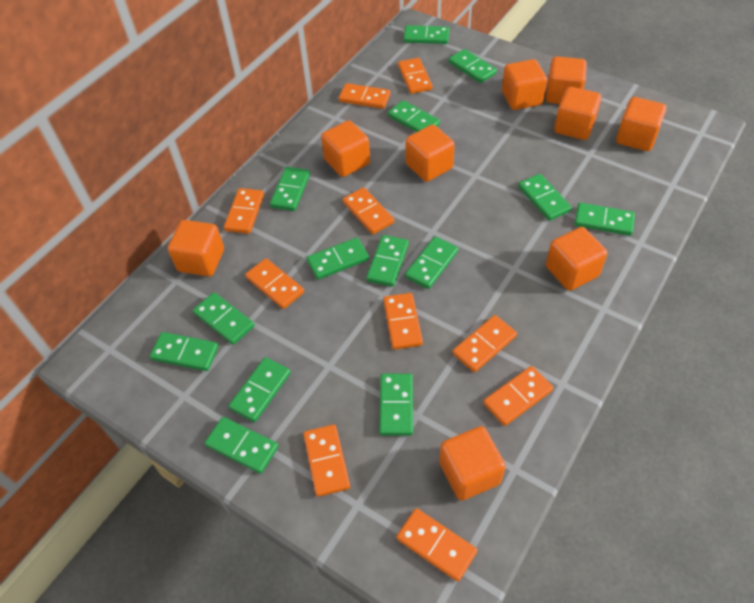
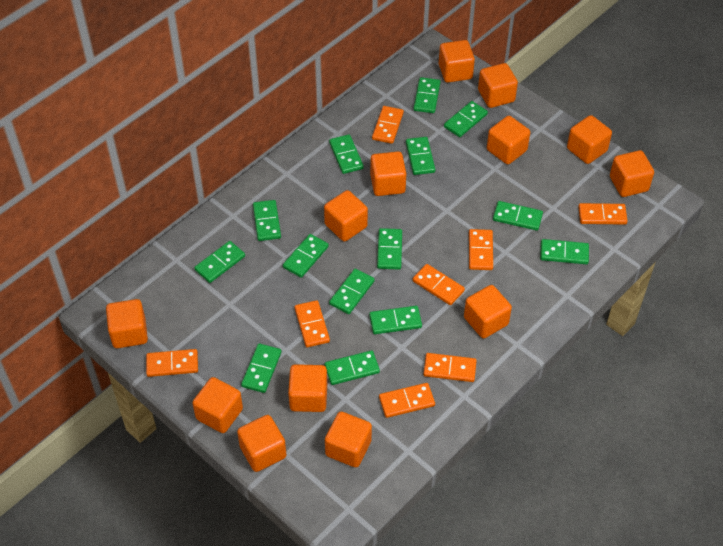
orange cube: [168,220,224,276] [321,120,370,177] [405,124,455,182] [439,426,506,501] [502,59,547,110] [546,56,587,104] [546,227,607,291] [554,87,602,140] [616,97,666,151] = 9 -> [106,299,148,348] [192,377,243,433] [237,415,286,472] [288,364,327,412] [324,190,368,241] [325,412,372,467] [370,151,406,196] [439,40,475,83] [464,285,512,338] [478,63,518,108] [487,116,530,164] [567,115,612,164] [610,150,654,197] = 13
orange domino: [224,188,264,234] [245,258,304,309] [303,424,350,497] [339,83,390,109] [343,187,394,234] [383,293,423,350] [396,508,477,581] [398,58,433,94] [453,315,517,372] [483,366,553,426] = 10 -> [146,349,198,377] [295,300,330,347] [372,106,404,144] [379,383,435,418] [413,264,465,305] [423,353,477,382] [469,229,493,270] [578,203,627,225] = 8

